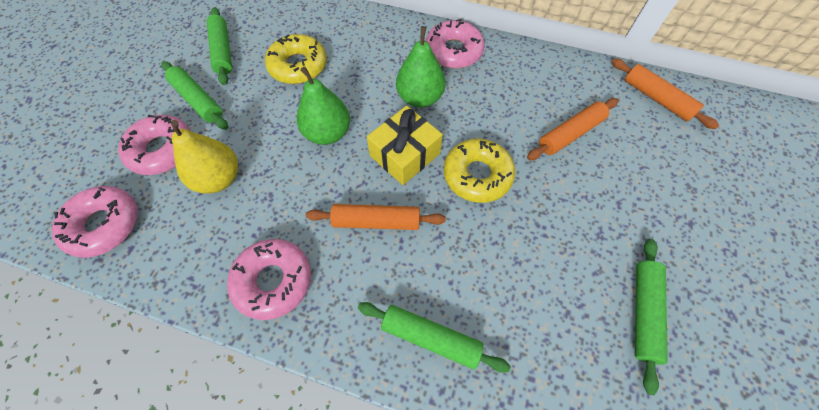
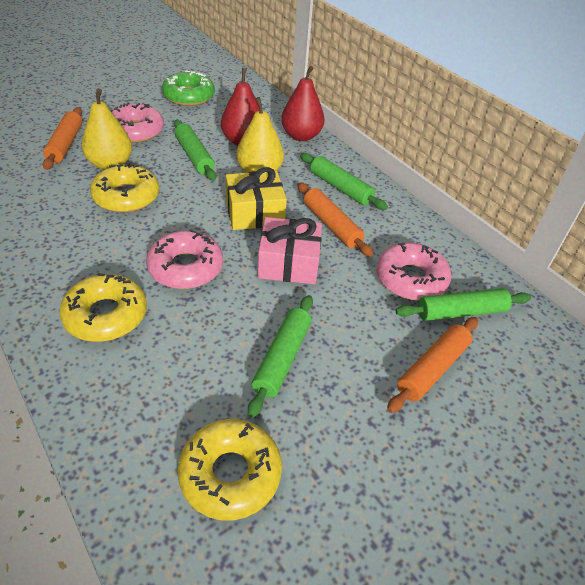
green donut: none = 0 -> [162,70,215,106] = 1
green pear: [297,66,350,145] [396,26,446,108] = 2 -> none = 0
pink donut: [52,186,138,258] [118,115,191,175] [227,239,311,320] [426,19,484,69] = 4 -> [110,103,164,143] [146,229,223,289] [376,243,451,301] = 3
pink gift: none = 0 -> [258,217,322,284] = 1
red pear: none = 0 -> [221,68,259,146] [281,66,325,141] = 2
yellow donut: [265,34,327,84] [444,139,515,203] = 2 -> [59,273,147,342] [90,164,159,213] [177,419,282,520] = 3
yellow pear: [171,120,238,194] = 1 -> [82,88,132,170] [236,97,284,173] = 2

